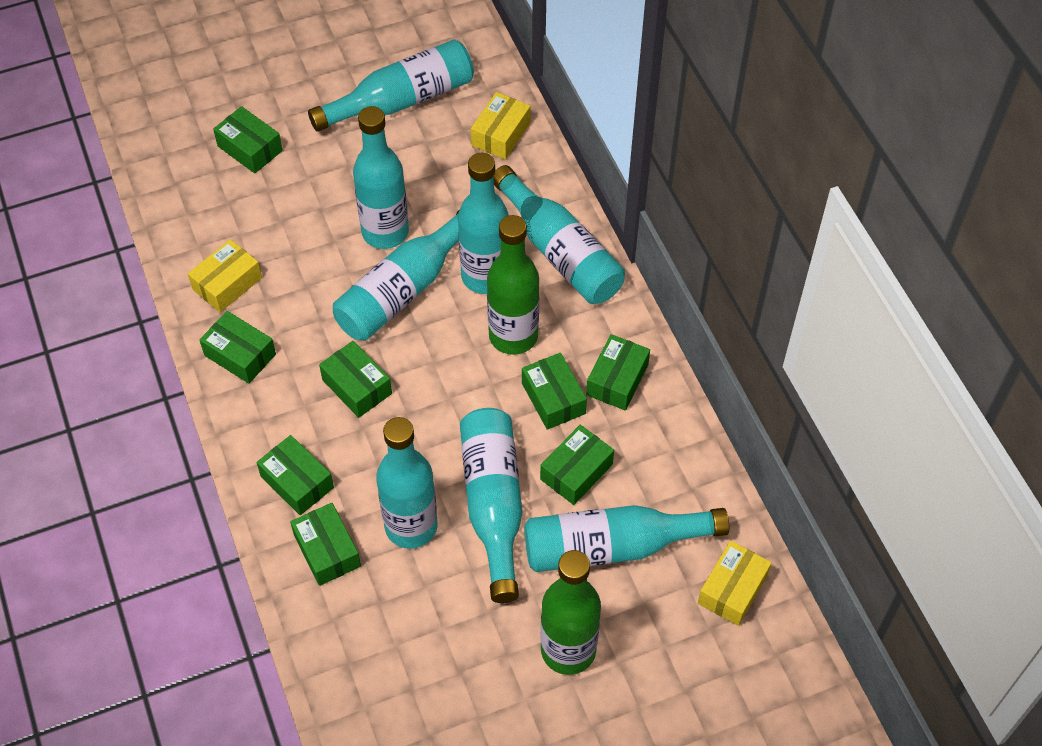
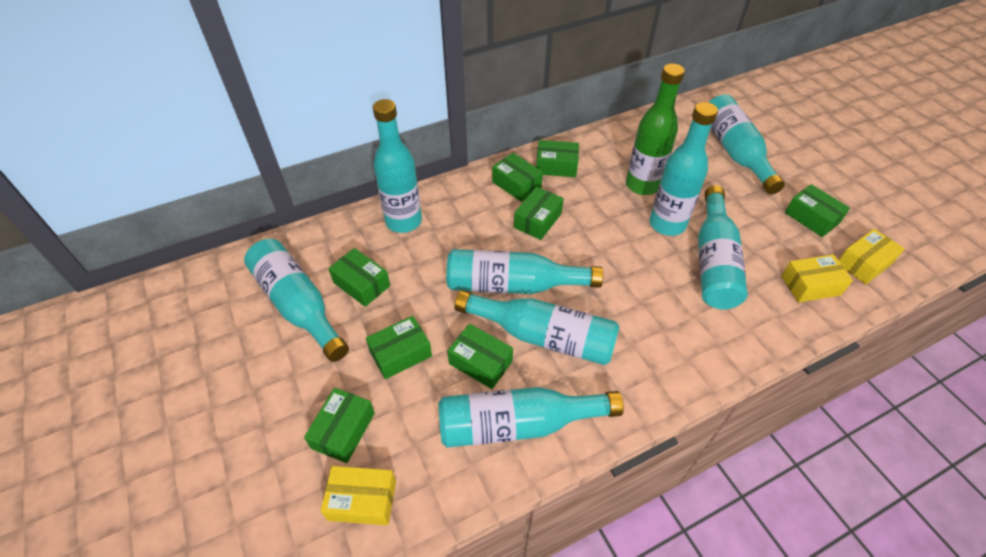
green bottle: [487,215,539,355] [541,550,601,675] = 2 -> [626,64,685,195] = 1

